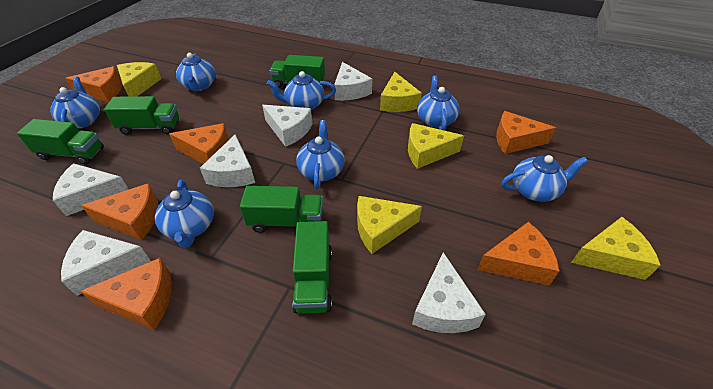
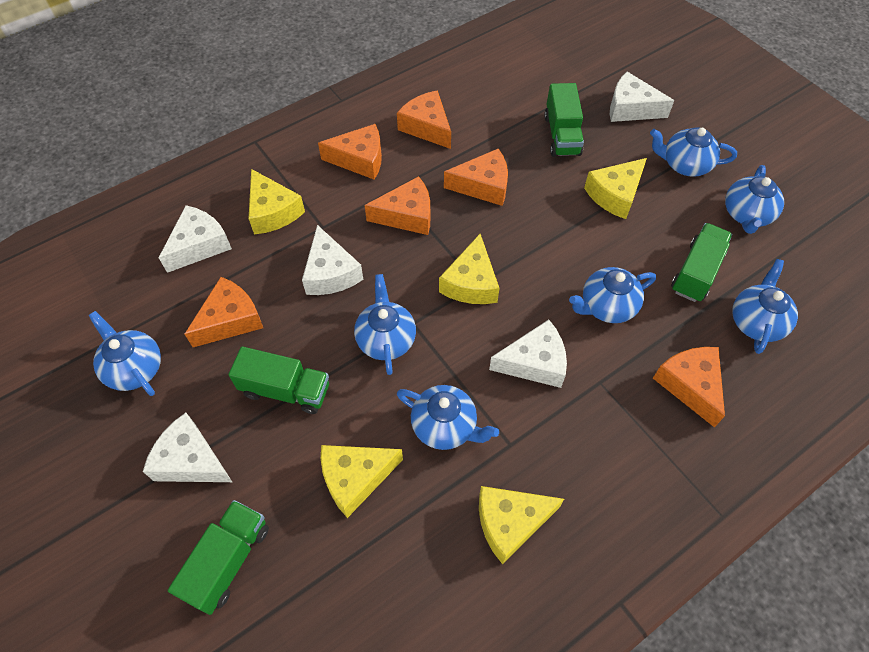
green truck: [17,119,104,165] [104,96,179,135] [240,186,323,233] [270,55,325,88] [292,221,332,314] = 5 -> [168,500,269,615] [229,347,329,414] [544,83,584,157] [671,223,732,302] = 4
white cheese: [53,163,129,216] [61,230,151,296] [200,135,255,187] [262,105,312,147] [334,62,372,100] [412,252,486,333] = 6 -> [143,413,232,482] [159,205,232,273] [302,225,363,295] [489,320,567,388] [610,72,675,122] = 5

